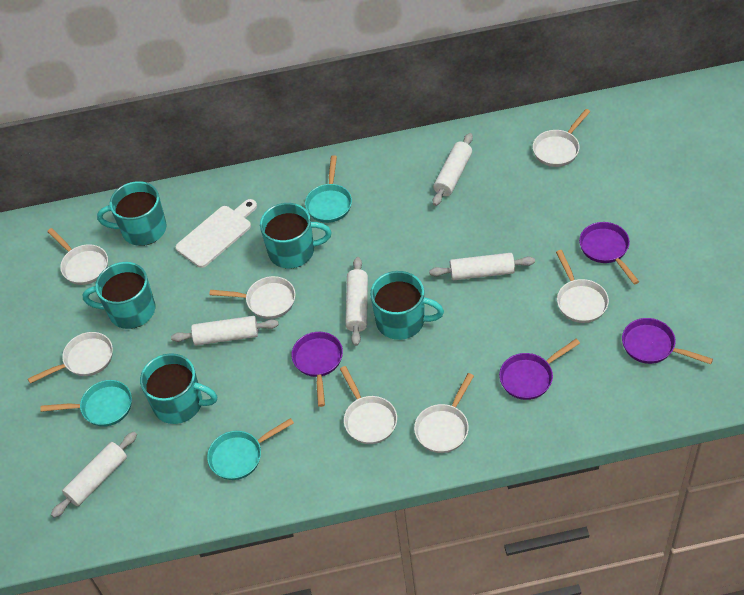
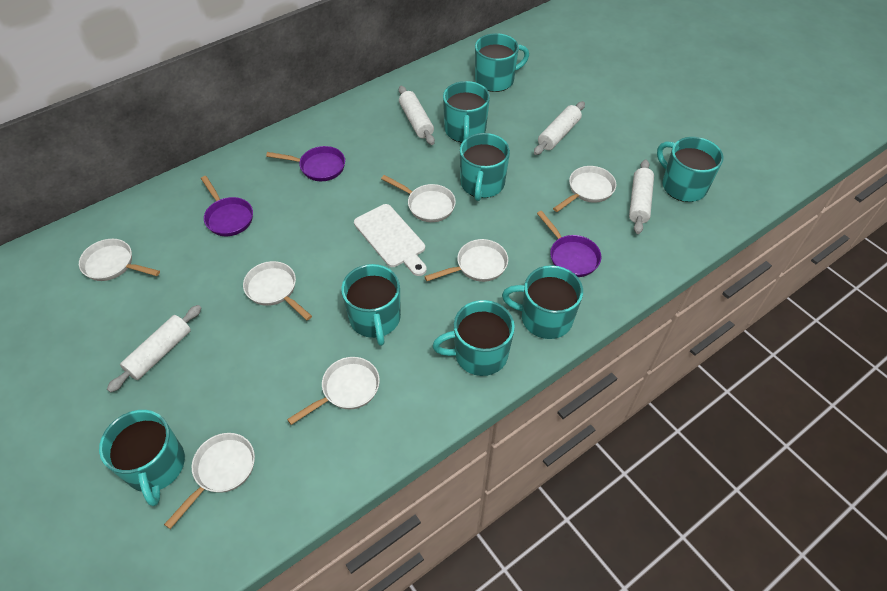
purple pan: [291,332,343,407] [499,339,580,400] [579,222,639,284] [622,318,713,364] = 4 -> [201,176,253,236] [266,146,345,181] [537,211,601,277] = 3
turquoise mug: [83,262,155,329] [97,181,167,246] [140,353,218,424] [260,203,332,269] [370,271,444,340] = 5 -> [99,410,185,506] [341,264,401,346] [432,300,515,376] [443,81,490,143] [460,133,510,201] [475,33,529,92] [502,265,583,339] [657,137,724,202] = 8
turquoise pan: [40,380,132,427] [207,418,294,480] [305,155,352,223] = 3 -> none = 0
white rolling pin: [51,432,137,518] [171,316,279,345] [345,257,368,346] [429,253,535,280] [433,133,473,206] = 5 -> [107,305,201,393] [399,86,435,145] [534,101,585,155] [629,159,654,234] = 4

